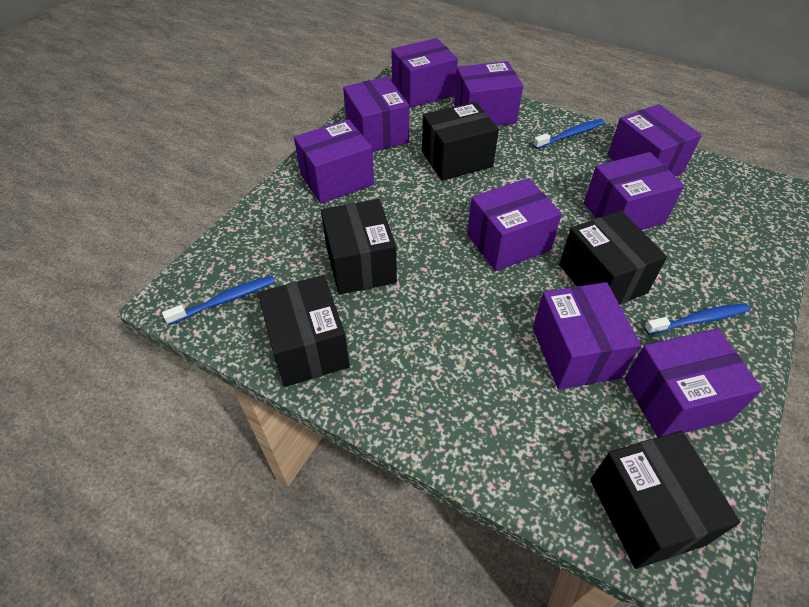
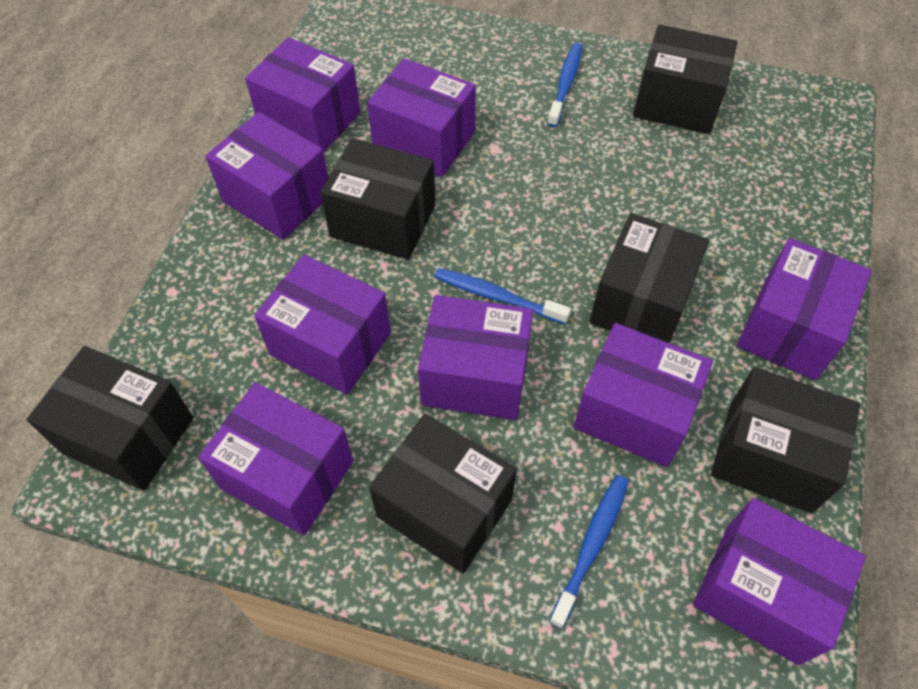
black box: [258,275,350,387] [321,199,397,295] [422,102,499,181] [559,211,667,305] [590,431,740,569] = 5 -> [27,346,193,491] [320,138,435,260] [369,414,517,573] [589,213,709,343] [633,24,737,134] [711,367,860,513] = 6

